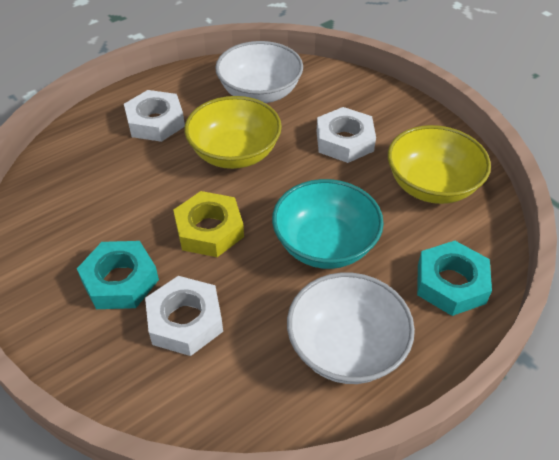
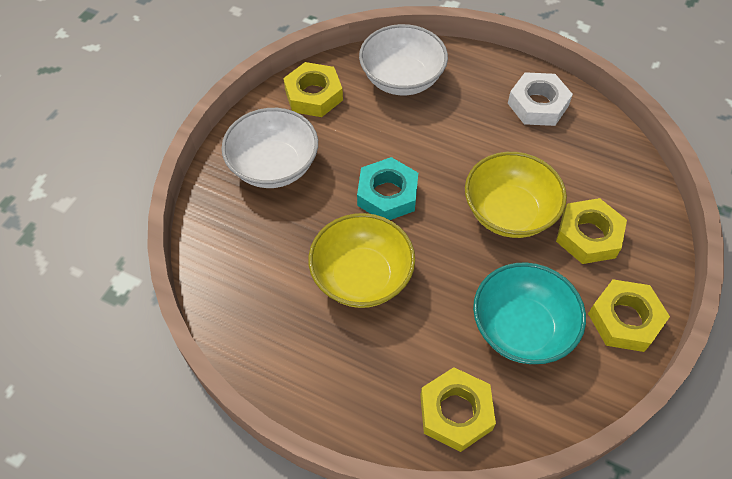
turquoise nut: [77,241,159,309] [417,241,492,316] = 2 -> [357,157,418,220] = 1
white nut: [124,90,185,142] [145,276,223,356] [316,107,376,163] = 3 -> [508,72,573,126] = 1
yellow nut: [173,191,244,257] = 1 -> [283,62,343,117] [420,367,496,452] [556,198,627,264] [588,279,670,352] = 4

